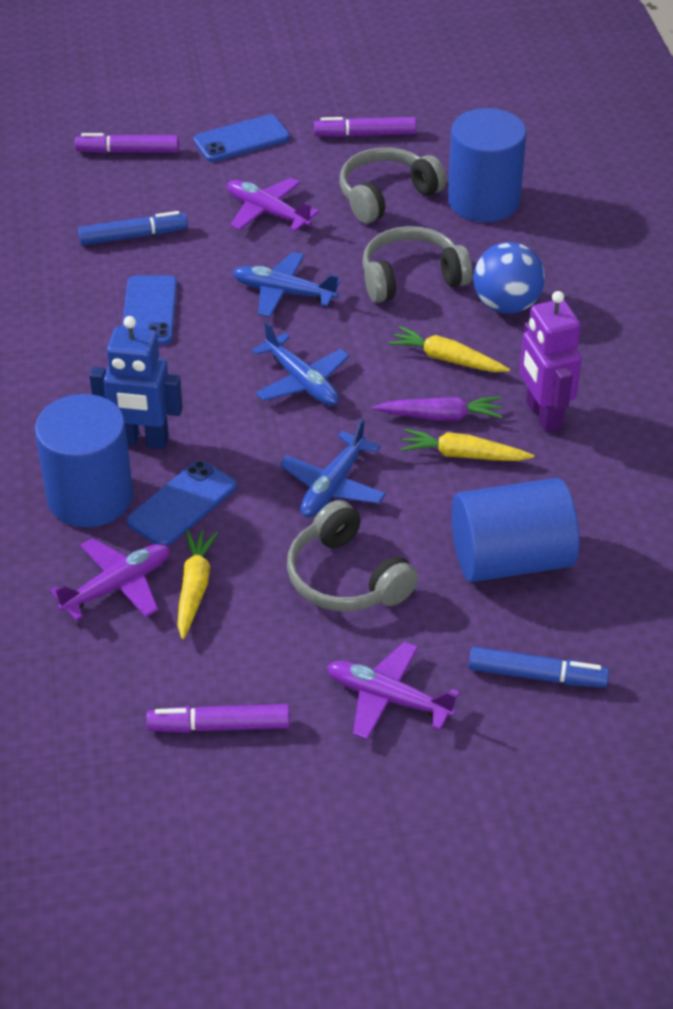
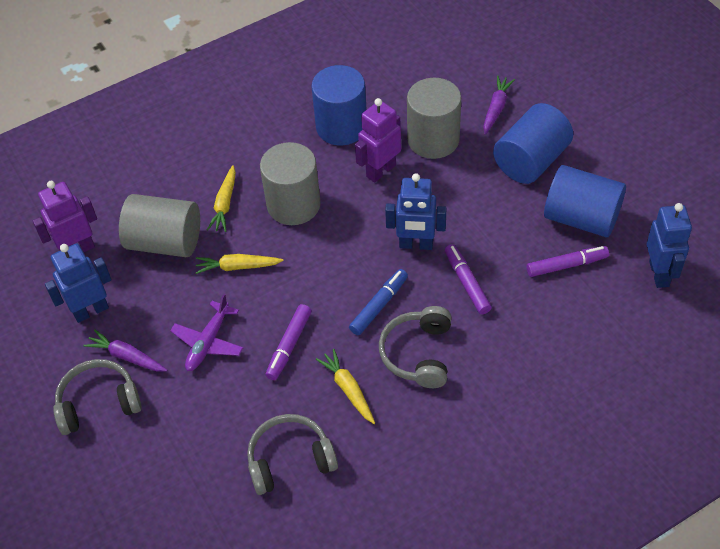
blue ball: [473,242,545,314] = 1 -> none = 0
blue marker: [78,211,188,245] [469,647,609,687] = 2 -> [349,269,408,335] = 1
blue phone: [122,275,177,345] [126,460,237,546] [194,114,290,162] = 3 -> none = 0
blue plane: [233,252,340,317] [252,322,349,406] [279,419,386,517] = 3 -> none = 0
blue robot: [89,316,183,449] = 1 -> [45,244,111,323] [385,173,446,250] [647,203,692,288] = 3
grey cylinder: none = 0 -> [119,194,200,257] [260,142,321,225] [407,78,461,159] = 3
purple carrot: [372,397,503,421] = 1 -> [83,330,167,371] [483,76,515,135] = 2
purple plane: [50,538,170,621] [227,178,319,231] [327,642,460,740] = 3 -> [170,294,243,371] = 1
purple robot: [519,291,582,433] = 1 -> [33,181,97,252] [355,98,401,183] = 2

